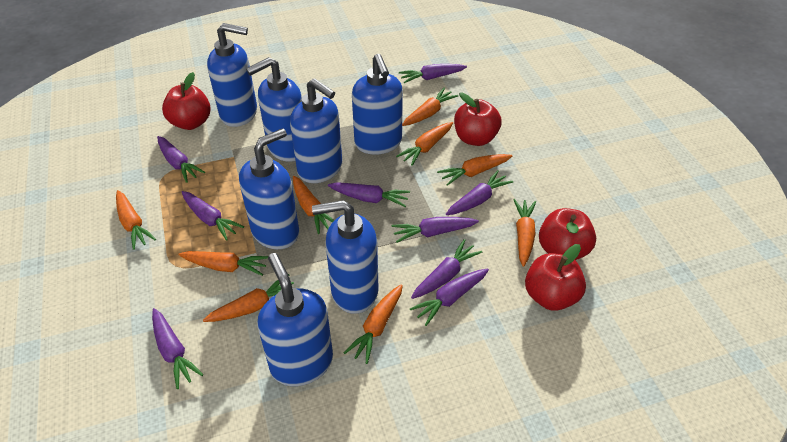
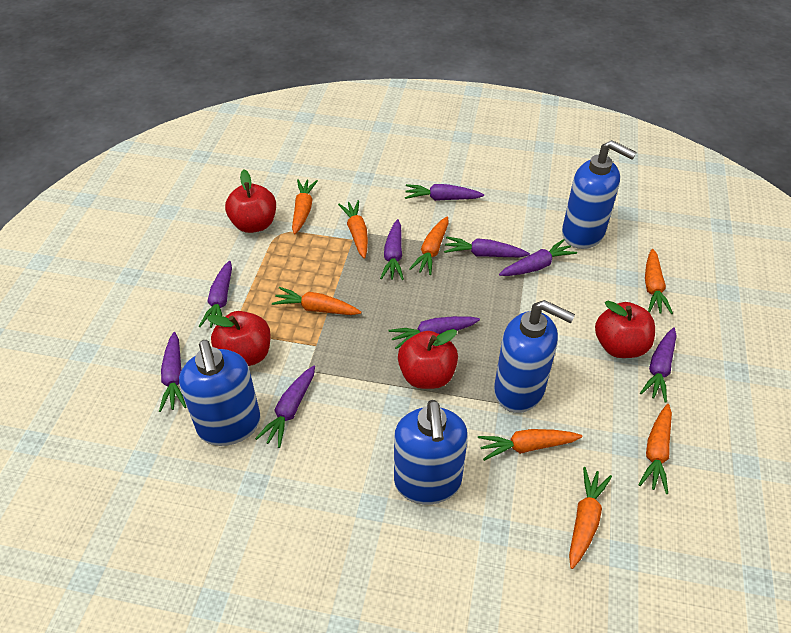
blue soap dispenser: [207,23,257,127] [239,128,299,249] [246,57,302,162] [257,253,333,386] [290,78,342,183] [312,200,378,314] [352,54,403,155] = 7 -> [179,340,261,446] [394,400,468,504] [494,300,575,413] [562,140,637,249] = 4
orange carrot: [116,190,156,250] [178,251,268,276] [203,274,294,322] [293,176,334,234] [344,284,403,364] [396,122,453,166] [402,88,458,126] [437,154,512,186] [513,199,536,267] = 9 -> [272,287,362,315] [292,179,318,234] [338,200,368,259] [409,216,449,275] [478,429,582,461] [569,467,612,569] [638,404,672,494] [645,249,673,314] = 8

